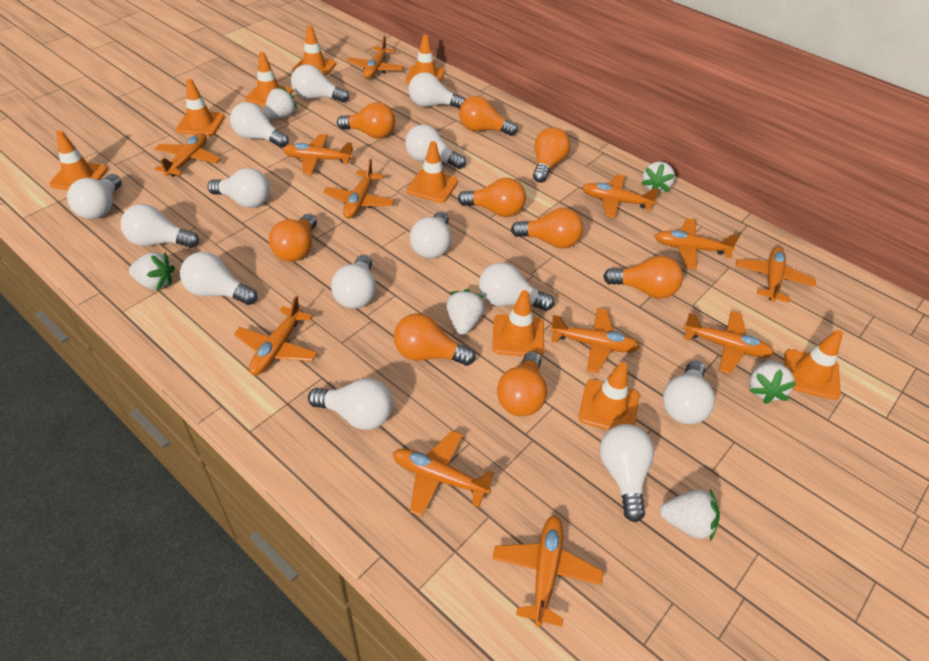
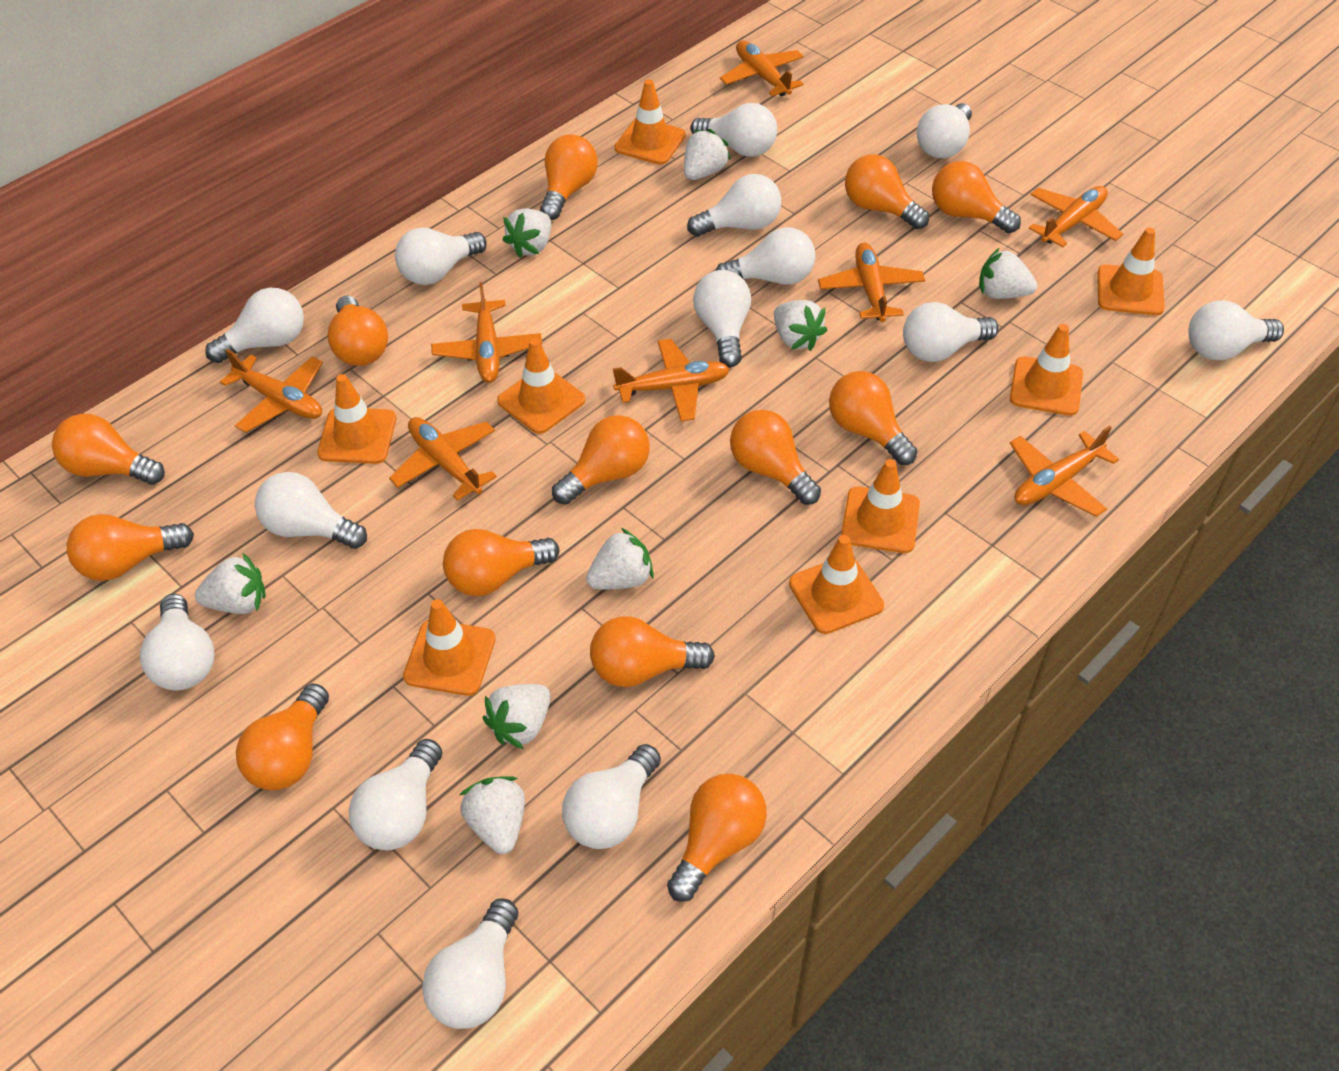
orange light bulb: [269,214,317,262] [337,102,395,138] [394,313,476,366] [458,178,526,217] [459,96,518,136] [497,351,547,416] [511,208,583,248] [533,127,570,183] [603,256,683,299] = 9 -> [52,414,165,485] [67,514,194,581] [236,683,329,790] [327,296,388,366] [443,529,559,596] [540,135,598,220] [552,415,650,505] [590,616,715,687] [667,773,767,902] [730,410,821,505] [829,371,917,465] [845,154,929,229] [932,161,1021,233] = 13
orange plane: [155,133,221,176] [233,296,317,375] [283,134,354,175] [323,159,395,219] [347,36,404,79] [393,431,494,517] [492,515,603,627] [550,308,640,373] [582,174,659,218] [655,218,740,269] [683,311,774,374] [736,247,816,303] = 12 -> [220,349,323,433] [389,417,497,501] [431,282,542,383] [613,339,730,422] [720,40,804,96] [818,243,925,322] [1010,425,1119,517] [1029,186,1123,247] = 8
orange traffic cone: [49,130,108,190] [176,79,225,136] [246,52,293,106] [292,25,336,77] [406,34,445,84] [407,141,458,203] [492,290,544,356] [579,362,639,430] [784,330,843,400] = 9 -> [317,374,396,464] [403,599,496,696] [497,338,585,434] [615,79,686,165] [789,535,884,634] [841,459,920,553] [1010,324,1083,416] [1097,228,1165,316] = 8
white strawberry: [129,252,175,290] [264,87,298,119] [446,289,485,335] [641,161,675,193] [660,489,720,541] [749,360,796,404] = 6 -> [195,553,266,614] [460,776,525,854] [483,684,551,749] [502,208,551,258] [586,528,654,589] [684,129,731,180] [774,300,827,351] [979,248,1037,299] = 8

